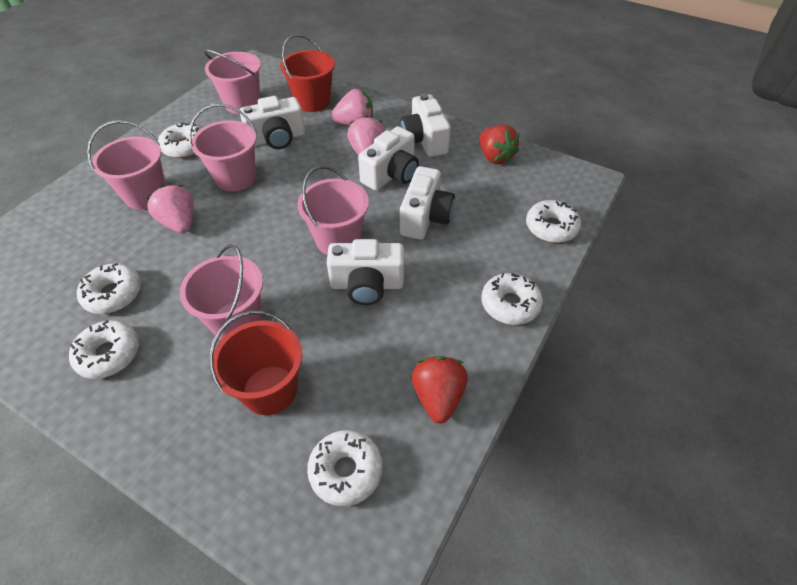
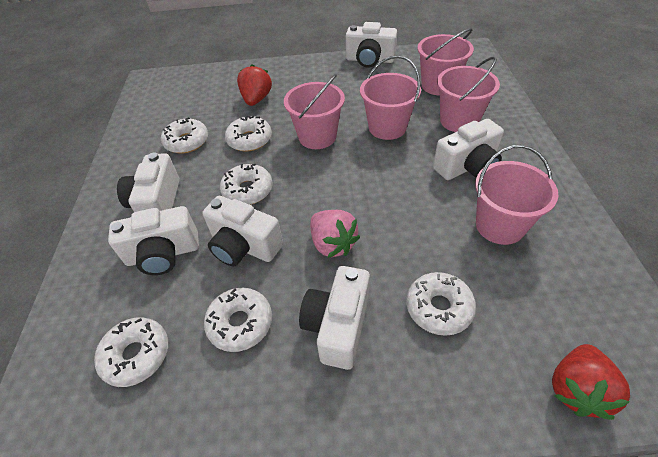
pink strawberry: [146,185,194,233] [331,89,373,126] [347,115,385,156] = 3 -> [310,210,360,258] = 1
red bucket: [209,311,302,415] [280,34,335,112] = 2 -> none = 0
white camera: [240,96,305,149] [327,239,404,305] [358,126,419,191] [400,93,451,157] [400,166,455,240] = 5 -> [108,206,199,275] [117,152,180,212] [202,196,283,266] [299,266,370,370] [346,22,397,68] [433,119,504,180] = 6

